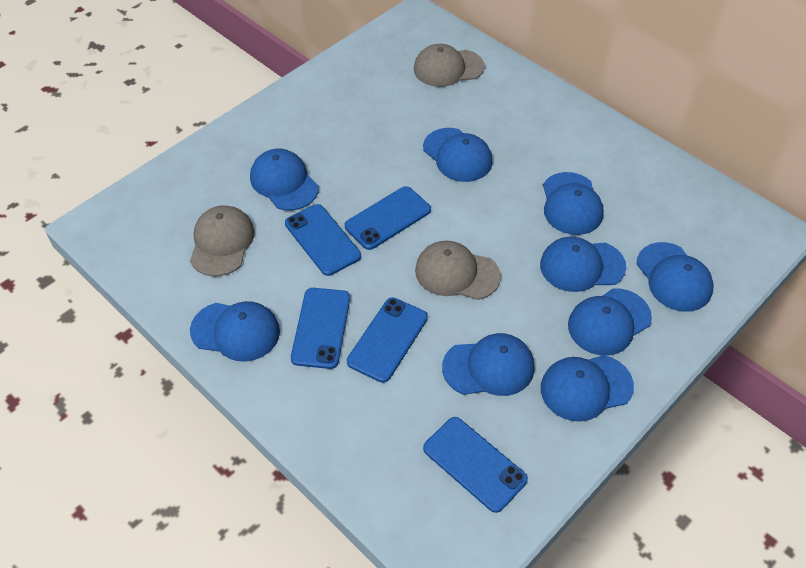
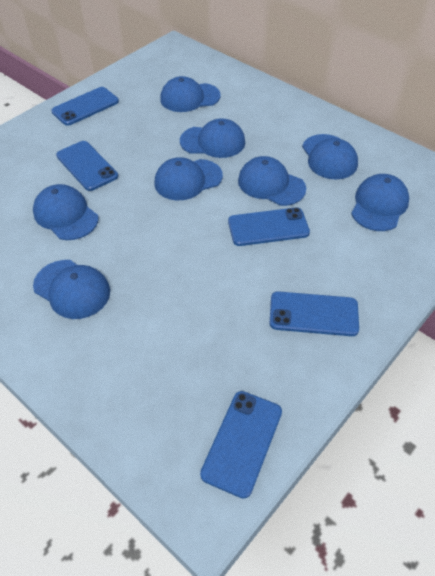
blue cap: [190,301,280,362] [250,149,319,211] [423,128,493,182] [442,333,535,396] [540,237,626,292] [541,355,634,422] [543,172,604,235] [568,289,652,356] [637,242,714,312] = 9 -> [33,184,98,240] [33,260,110,319] [154,157,223,200] [160,76,221,112] [180,118,245,158] [238,156,306,206] [302,134,358,180] [351,174,409,231] = 8
grey cap: [190,205,255,277] [414,44,485,87] [415,241,501,300] = 3 -> none = 0

